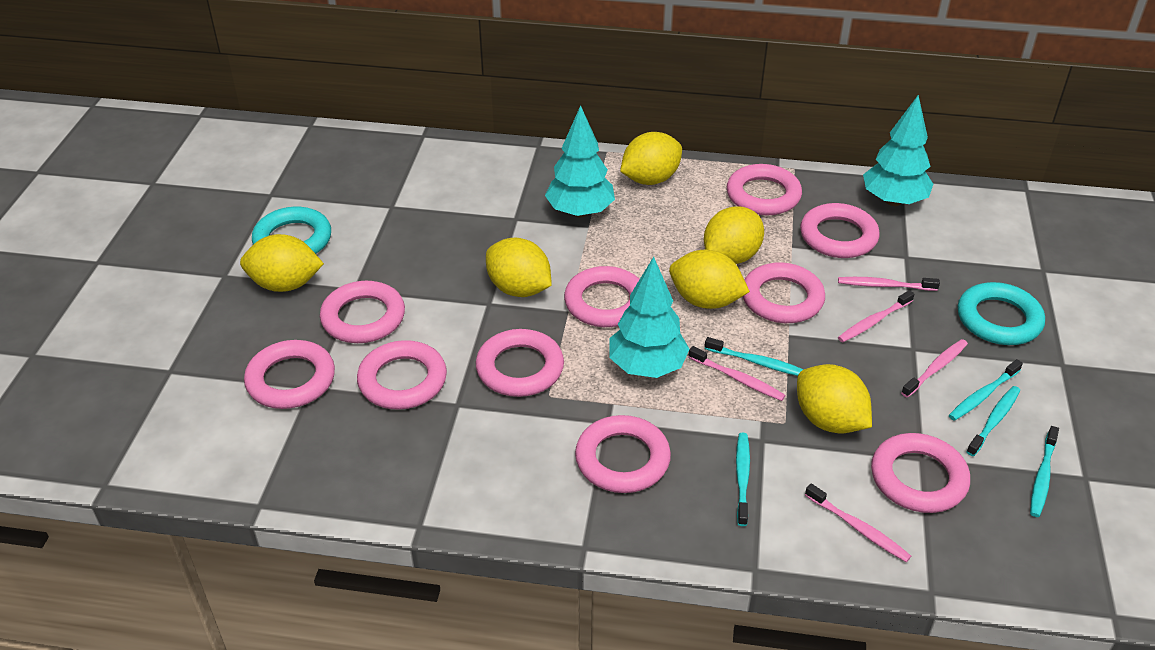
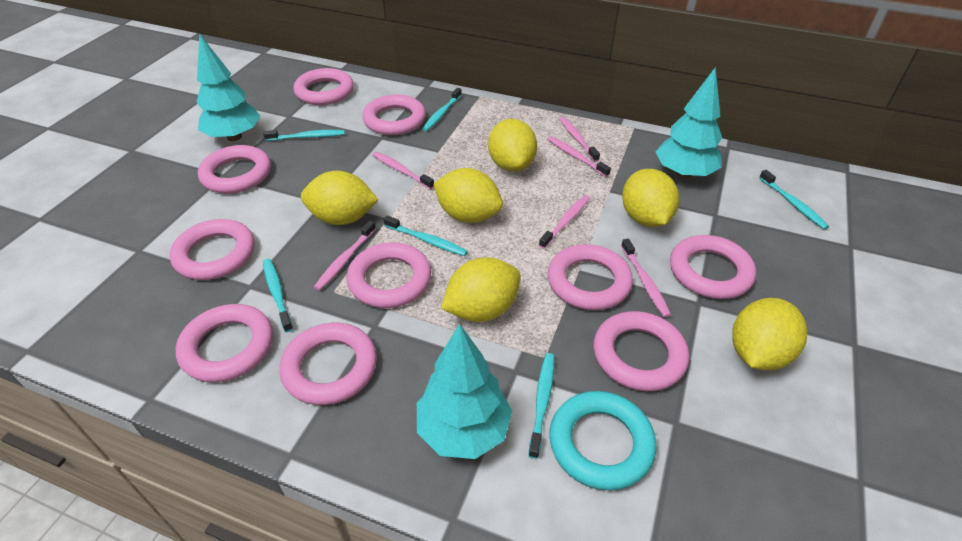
pink toothbrush: [688,346,786,401] [805,484,911,562] [838,277,940,291] [838,290,914,342] [901,339,968,398] = 5 -> [314,221,376,291] [372,152,434,189] [539,195,590,249] [547,136,611,177] [559,117,600,162] [621,239,671,318] = 6
turquoise ring: [252,207,331,254] [958,282,1045,345] = 2 -> [549,391,657,490] = 1
turquoise toothbrush: [705,337,804,376] [736,433,750,526] [949,359,1023,421] [966,386,1020,456] [1030,426,1059,517] = 5 -> [263,130,345,141] [263,259,293,332] [383,215,468,256] [422,88,462,131] [528,353,554,459] [759,170,829,229] = 6

